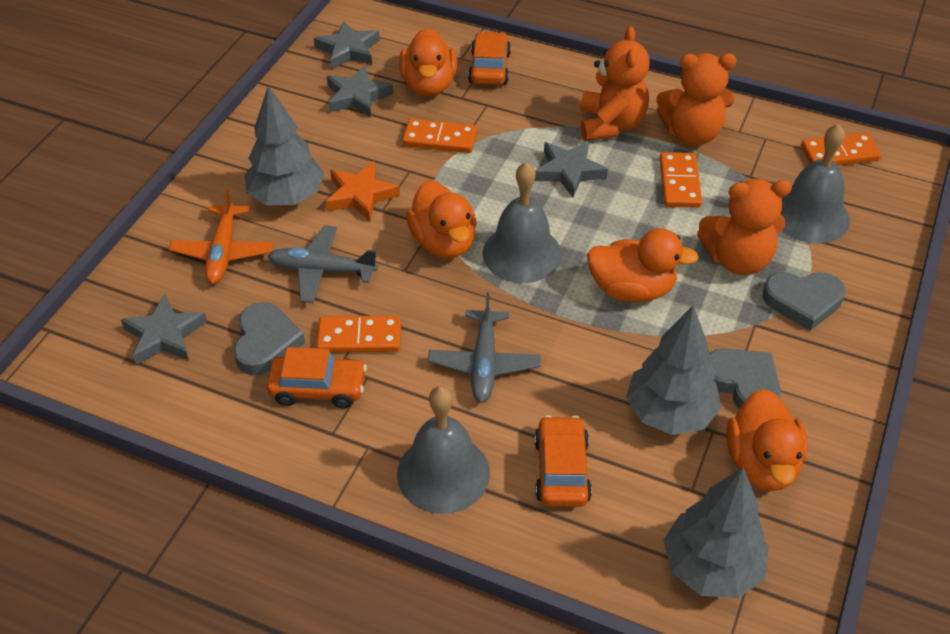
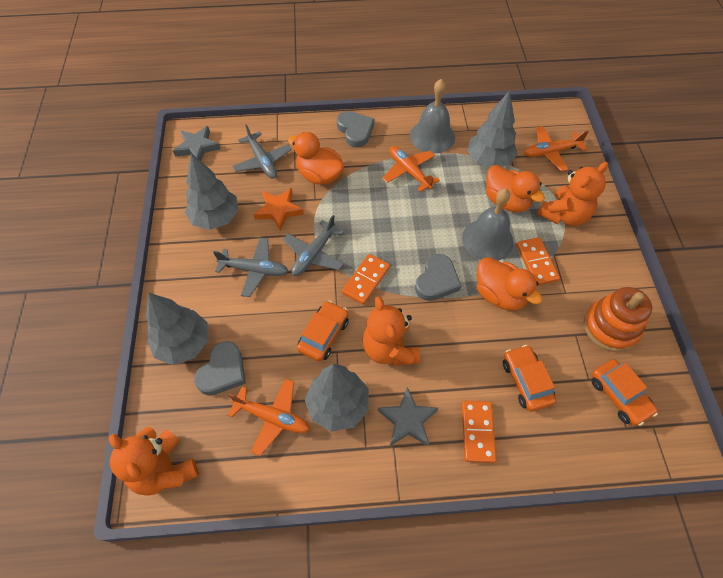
grey bell: [397,386,490,514] [482,162,562,283] [780,124,850,244] = 3 -> [410,79,455,154] [462,188,514,261] = 2
grey plane: [268,225,378,303] [428,293,541,403] = 2 -> [213,238,288,297] [232,124,292,179] [283,215,344,276] = 3
grey star: [121,294,207,365] [314,21,380,69] [327,66,393,118] [534,141,608,197] = 4 -> [173,126,221,161] [378,387,438,446] = 2
grey tree: [245,85,325,205] [626,305,721,435] [664,467,769,598] = 3 -> [146,292,208,365] [185,153,239,230] [305,364,369,432] [468,91,518,167] = 4
orange domino: [316,316,401,352] [402,118,477,153] [660,152,702,208] [801,133,881,165] = 4 -> [342,254,390,305] [462,401,496,463] [516,237,560,286] = 3
orange duck: [399,28,457,96] [406,180,477,258] [587,228,699,302] [726,389,808,491] = 4 -> [288,132,344,185] [477,257,543,311] [486,165,545,212] = 3
orange plane: [169,188,274,284] = 1 -> [228,379,310,456] [382,146,440,192] [524,126,589,171] = 3
orange stacking toy: none = 0 -> [584,287,652,352] = 1

